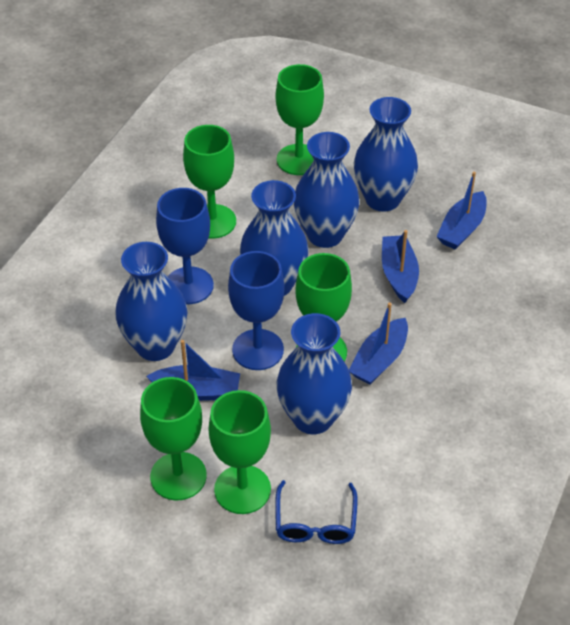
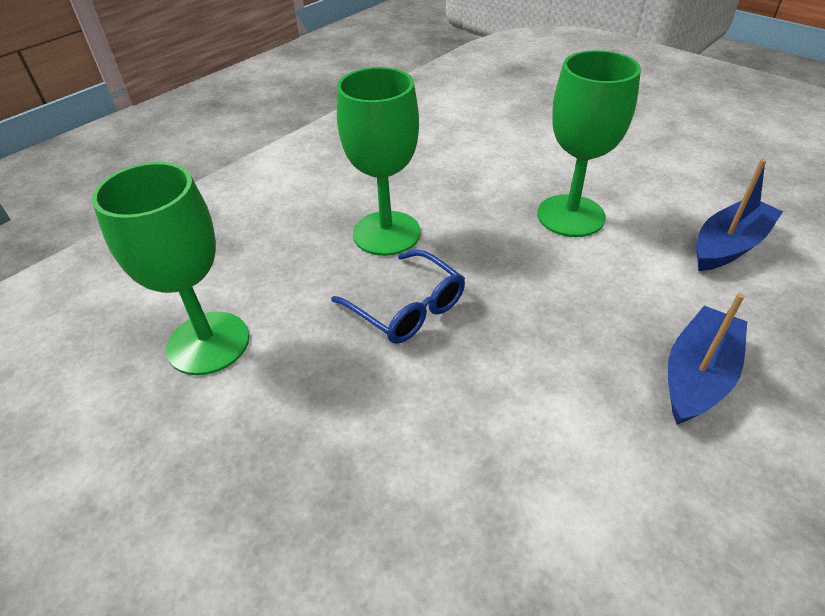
blue boat: [146,340,240,401] [349,303,408,385] [382,230,419,303] [436,172,487,250] = 4 -> [668,293,747,425] [696,159,783,271] = 2
blue goblet: [156,188,214,304] [228,251,285,370] = 2 -> none = 0
blue vase: [115,242,188,361] [240,180,309,296] [276,313,352,434] [294,132,360,248] [354,97,418,212] = 5 -> none = 0
green goblet: [140,377,207,501] [183,125,236,239] [208,390,271,514] [275,64,324,175] [295,253,352,362] = 5 -> [92,162,249,375] [337,67,421,256] [537,50,641,237] = 3

